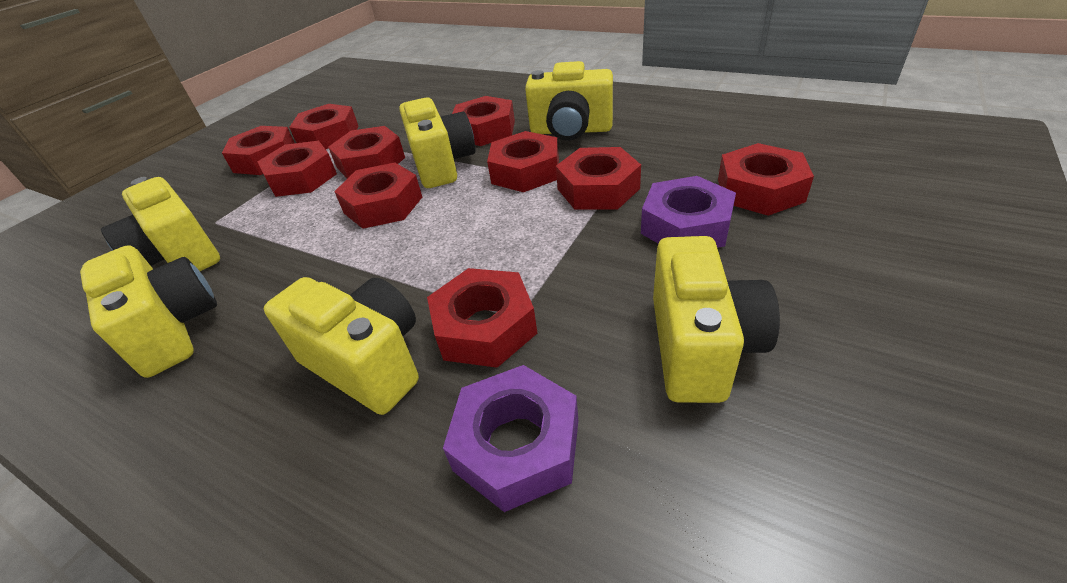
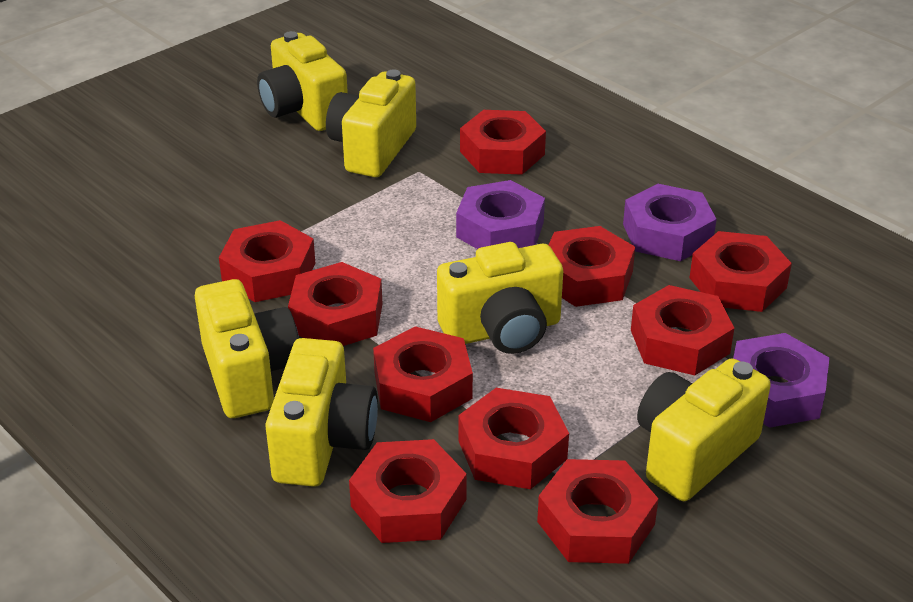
purple nut: [443,365,578,512] [641,176,736,248] = 2 -> [456,180,545,249] [623,184,716,261] [733,333,829,428] = 3

